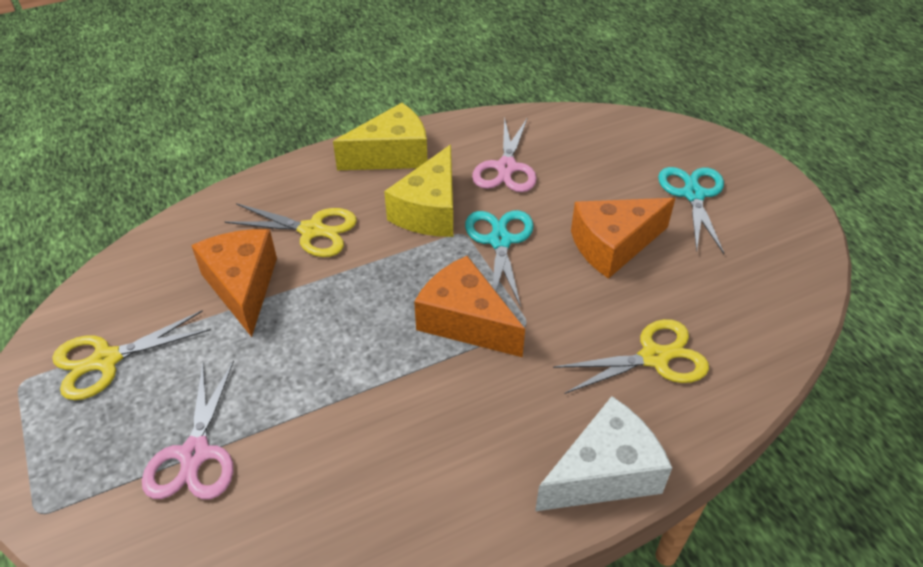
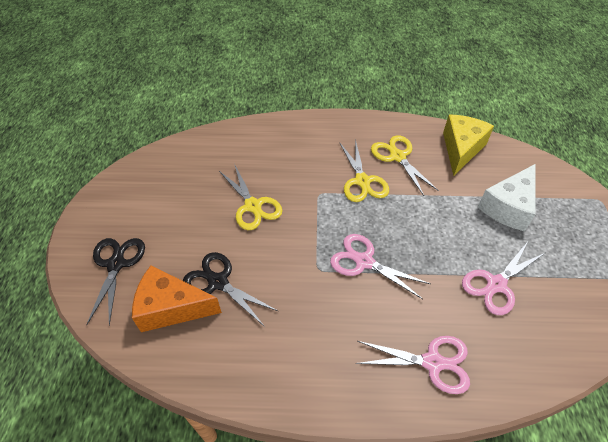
black scissors: none = 0 -> [87,238,145,326] [183,252,278,327] = 2
orange cheese: [191,229,277,337] [414,256,525,357] [571,198,675,279] = 3 -> [132,265,222,332] = 1
pink scissors: [142,360,234,499] [472,117,537,192] = 2 -> [330,234,430,299] [355,336,470,394] [462,243,545,315] = 3
turquoise scissors: [465,210,534,307] [658,167,724,254] = 2 -> none = 0
yellow cheese: [333,103,428,170] [384,145,453,237] = 2 -> [443,115,494,176] = 1

